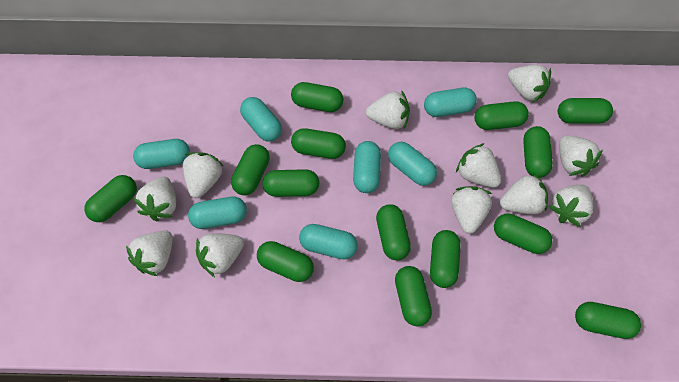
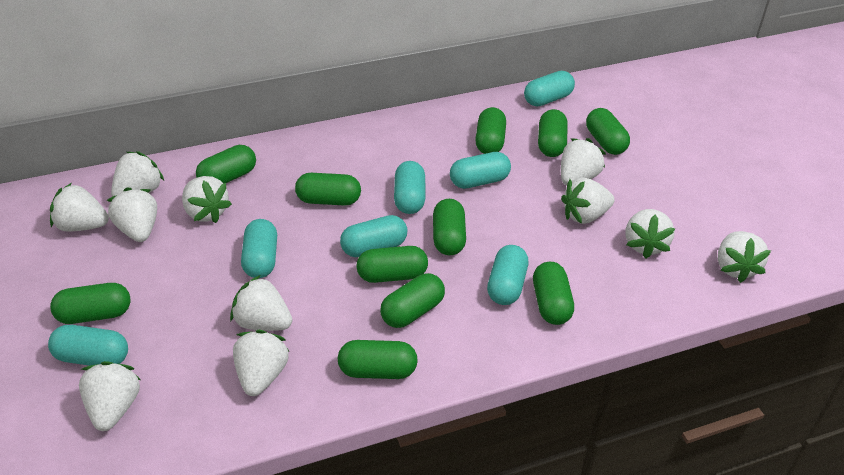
green capsule: [84,175,137,222] [231,144,270,195] [257,241,314,282] [262,169,320,197] [291,82,344,112] [291,128,346,159] [376,204,411,260] [395,266,432,326] [430,230,461,288] [475,101,529,130] [494,213,552,254] [523,126,553,178] [558,98,613,124] [575,302,641,339] = 14 -> [50,283,131,324] [196,145,256,184] [295,173,361,206] [338,340,418,379] [356,246,428,283] [380,273,445,328] [433,199,466,255] [475,107,506,154] [533,262,574,325] [538,109,568,157] [586,108,630,155] = 11

